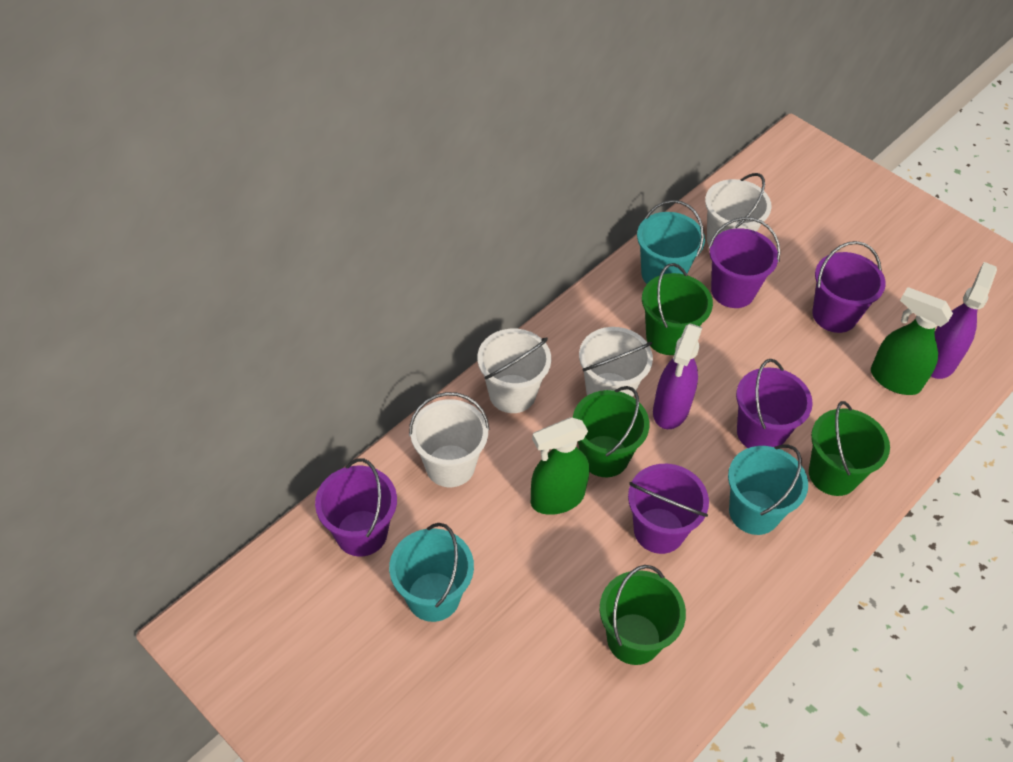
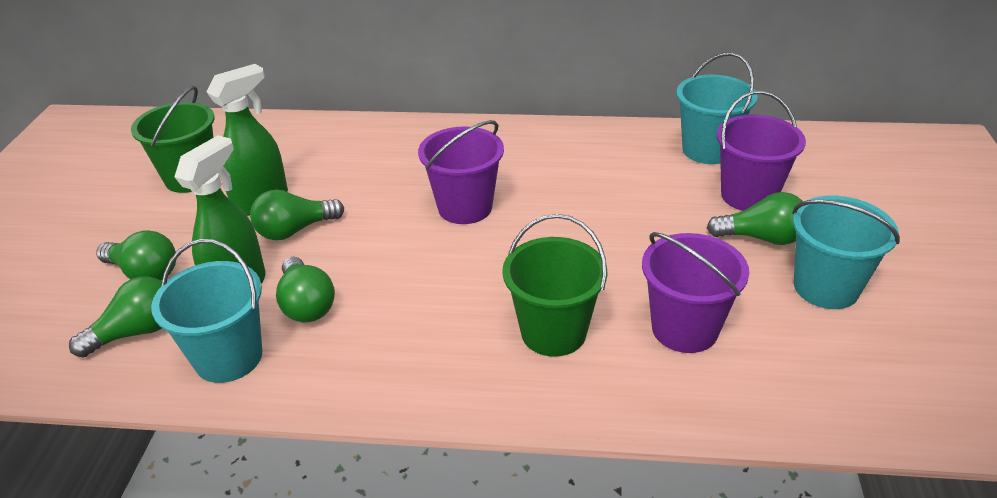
green bucket: [573,386,649,477] [600,565,686,665] [642,263,713,355] [809,401,890,496] = 4 -> [131,86,214,193] [502,214,607,357] = 2
green light bulb: none = 0 -> [69,276,162,357] [96,230,176,281] [250,190,344,240] [276,257,335,322] [707,192,803,245] = 5
purple bucket: [315,458,397,557] [628,464,709,554] [709,217,780,308] [736,359,813,448] [812,241,886,333] = 5 -> [418,120,504,224] [642,232,749,353] [716,90,806,211] = 3
purple spray bottle: [653,323,702,429] [931,262,997,379] = 2 -> none = 0
white bucket: [409,392,490,487] [477,329,551,413] [579,327,653,397] [705,173,772,245] = 4 -> none = 0

